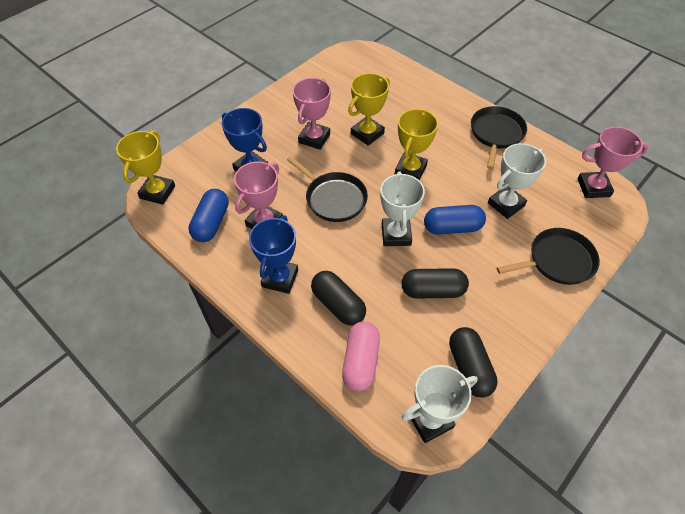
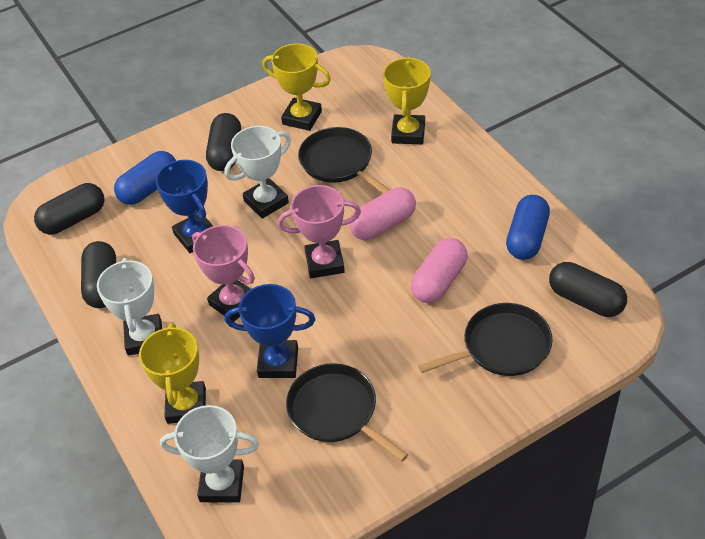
black capsule: [311,271,366,326] [401,268,469,298] [449,327,498,398] = 3 -> [34,183,104,235] [81,241,116,308] [206,113,241,171] [549,262,627,317] = 4
pink capsule: [342,321,380,391] = 1 -> [349,187,416,240] [411,238,467,303] = 2
pink trophy: [234,162,283,229] [293,78,331,150] [577,127,648,198] = 3 -> [192,225,255,322] [277,185,361,278] = 2

